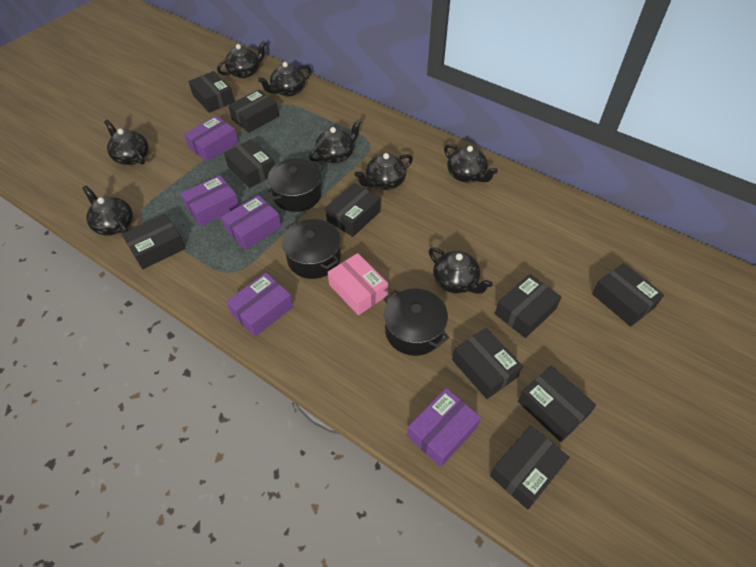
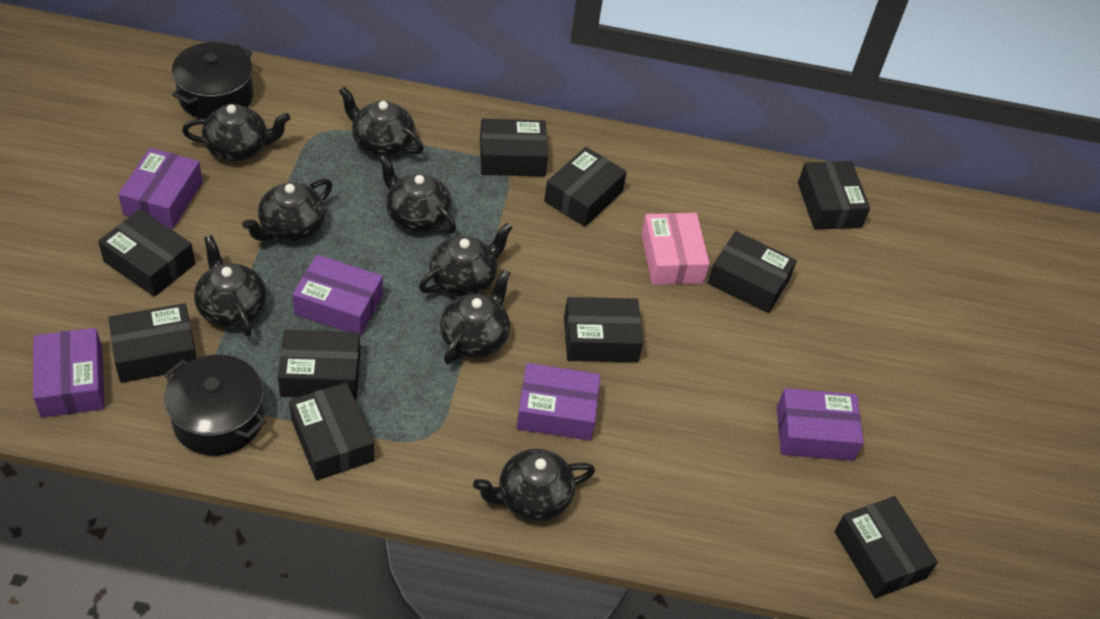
black pot: [265,158,324,212] [282,219,341,279] [383,288,449,356] = 3 -> [164,355,266,456] [172,42,253,119] = 2

